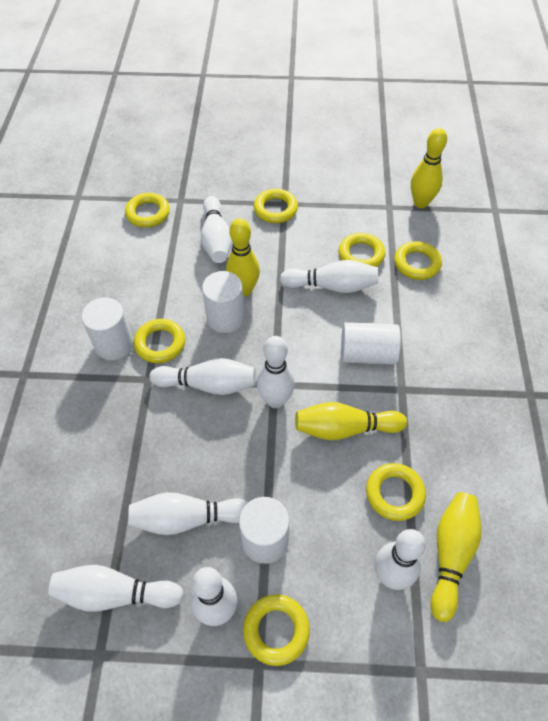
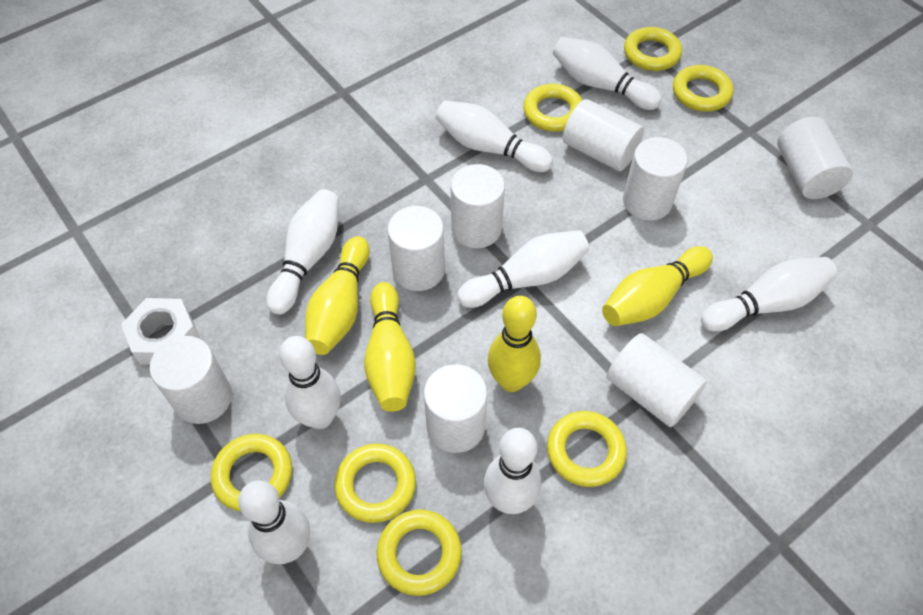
white cylinder: [81,298,133,360] [202,271,245,333] [239,497,289,564] [341,322,401,365] = 4 -> [149,336,232,424] [387,206,445,291] [424,364,487,453] [451,164,505,248] [563,99,644,171] [607,333,707,427] [623,137,688,220] [777,117,853,199] = 8
white nut: none = 0 -> [121,298,200,365] = 1

